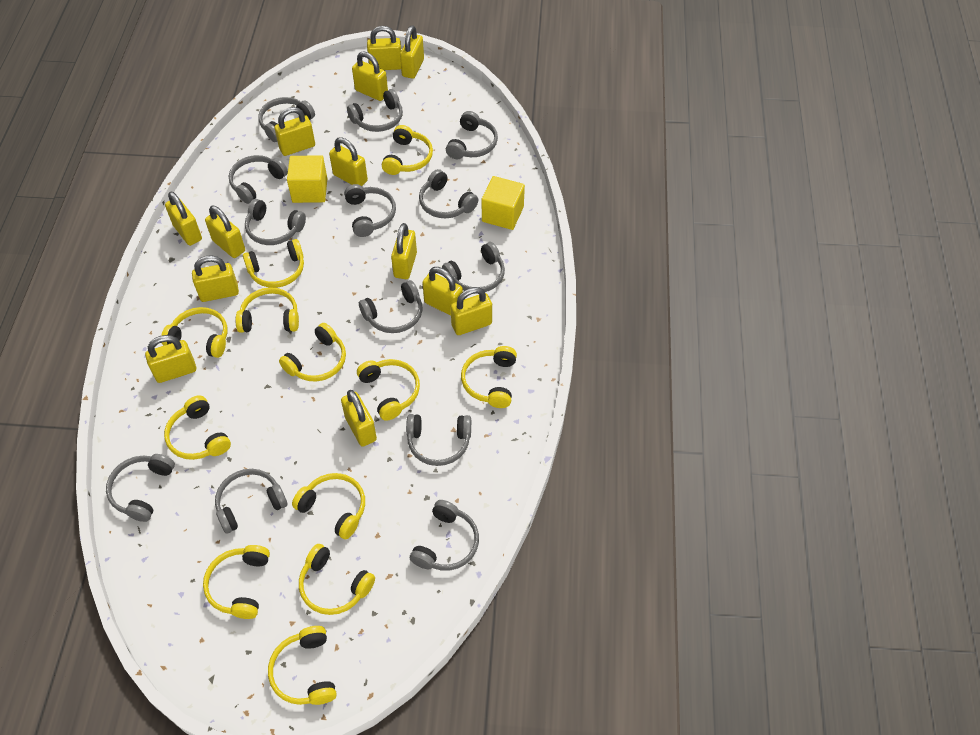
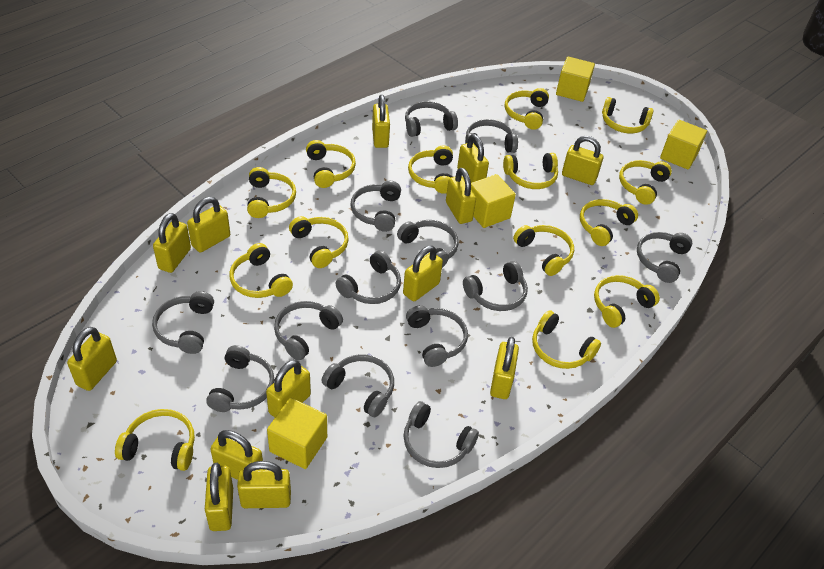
yellow cube: [287,155,327,203] [482,176,525,230] = 2 -> [267,398,327,469] [471,174,516,228] [556,57,595,102] [660,120,707,170] = 4
yellow headphones: [161,307,227,358] [164,395,231,460] [203,545,270,619] [235,287,299,333] [243,239,304,288] [268,626,337,705] [279,323,346,381] [292,473,365,539] [299,544,375,615] [357,359,420,421] [382,125,433,175] [461,346,517,408] = 12 -> [115,409,195,471] [229,243,293,298] [247,167,296,218] [289,216,349,268] [306,140,356,188] [408,145,453,194] [503,153,558,189] [505,88,549,130] [513,225,574,276] [532,310,601,369] [580,199,638,246] [594,275,660,328] [602,97,654,134] [619,160,672,205] = 14

